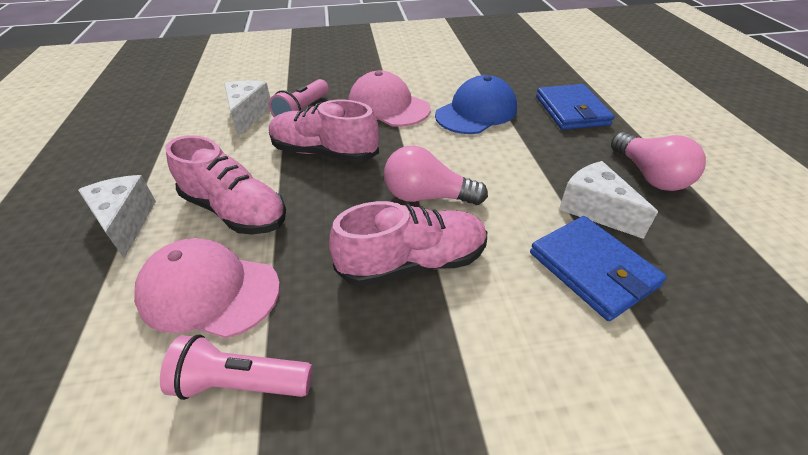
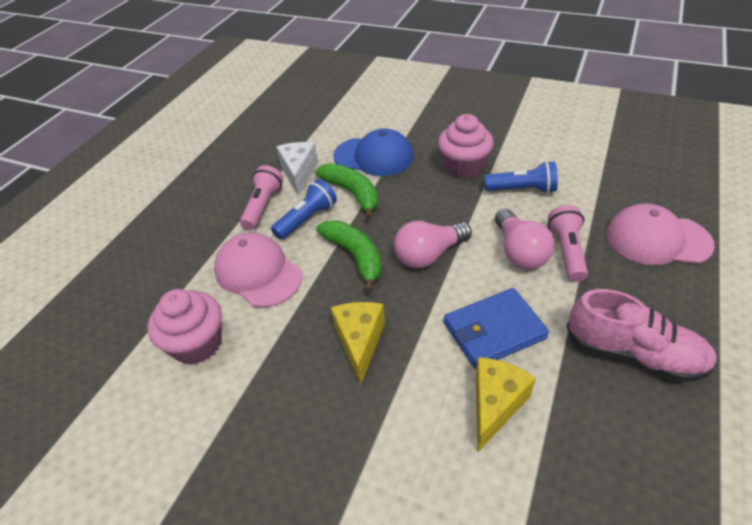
blue flashlight: none = 0 -> [271,179,337,240] [484,161,558,193] = 2
blue wallet: [530,216,667,321] [536,84,614,130] = 2 -> [444,288,549,369] = 1
green banana: none = 0 -> [315,163,378,220] [316,220,382,293] = 2
pink cupcake: none = 0 -> [148,289,222,365] [438,114,494,179] = 2
pink shoe: [165,135,286,234] [269,100,379,162] [329,201,487,287] = 3 -> [567,289,717,382] = 1
white cheese: [78,175,156,258] [224,81,270,137] [559,161,658,239] = 3 -> [276,142,318,196] = 1
yellow cheese: none = 0 -> [331,302,385,385] [476,357,536,452] = 2

